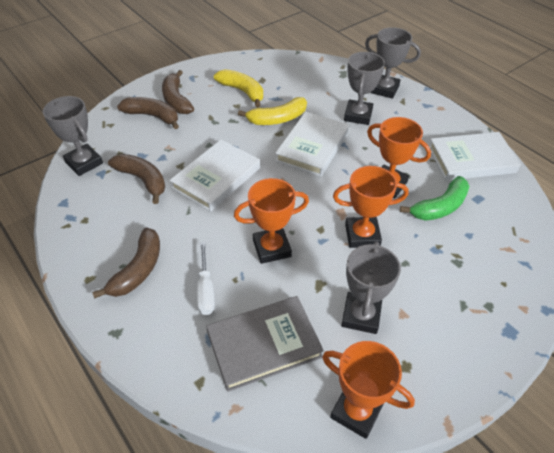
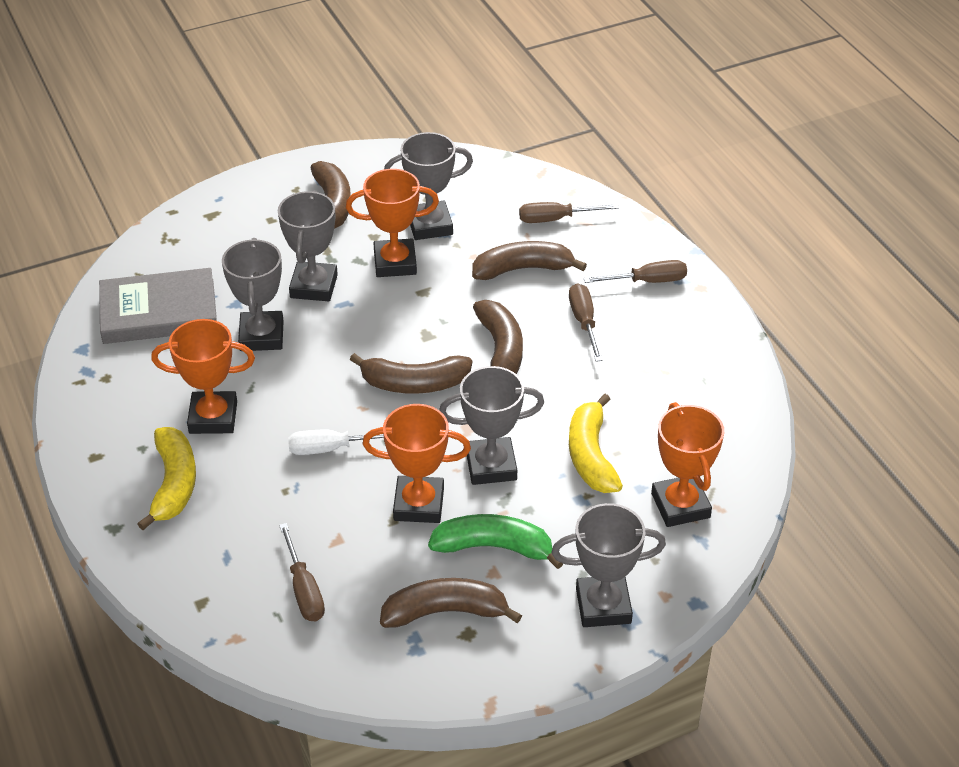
brown banana: [92,228,160,298] [108,154,165,204] [117,97,179,129] [162,70,194,114] = 4 -> [311,161,351,229] [350,353,472,394] [380,578,522,628] [472,241,587,280] [473,300,523,374] = 5
brown screwdriver: none = 0 -> [279,523,325,621] [519,202,619,223] [569,283,603,362] [584,260,687,283] = 4
grey trophy: [43,96,103,176] [341,241,401,334] [344,52,385,125] [365,27,421,99] = 4 -> [222,238,284,351] [278,190,338,301] [384,132,473,240] [439,366,544,485] [552,503,666,627] = 5
white book: [170,139,260,212] [275,112,349,176] [429,132,521,181] = 3 -> none = 0

